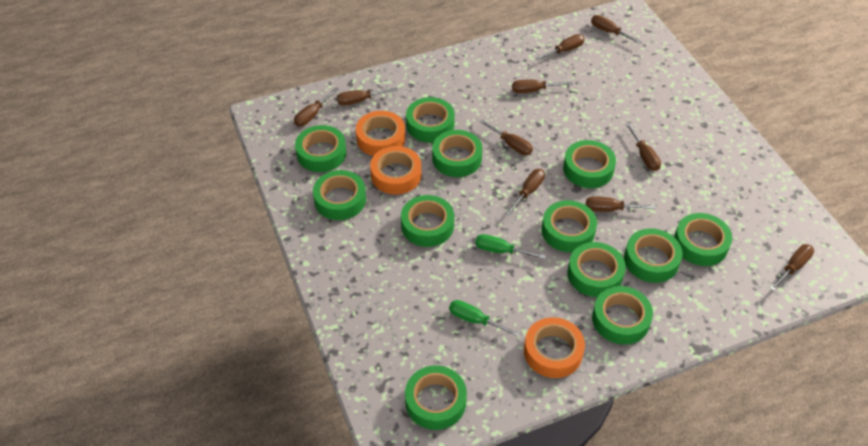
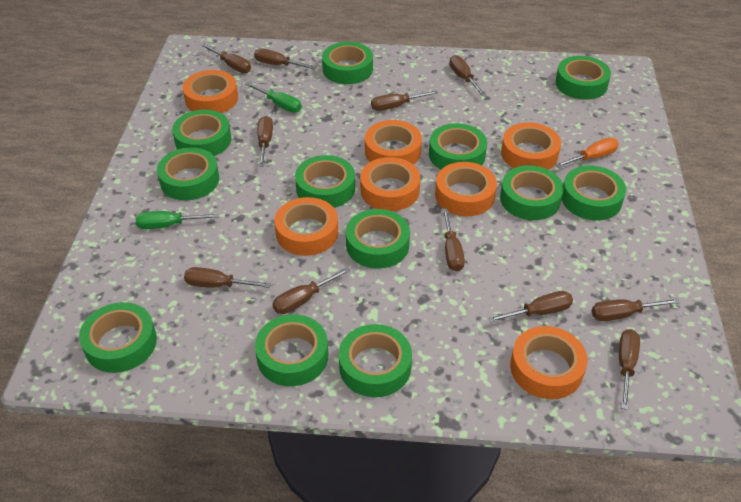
brown screwdriver: [294,88,339,126] [337,87,398,106] [480,120,533,155] [506,169,545,215] [512,80,573,93] [535,34,585,61] [586,196,655,212] [591,15,642,44] [626,123,661,171] [770,244,814,291] = 10 -> [184,267,271,288] [202,44,251,73] [254,48,316,69] [257,116,273,167] [272,267,350,314] [371,90,438,111] [442,208,465,271] [449,55,486,96] [488,291,573,323] [592,298,680,321] [619,329,640,410] = 11
orange screwdriver: none = 0 -> [555,138,619,168] = 1
orange tape: [356,111,405,156] [370,146,421,195] [524,317,585,378] = 3 -> [182,70,238,113] [274,197,338,256] [360,157,420,211] [365,120,422,165] [435,162,497,216] [501,122,561,170] [510,326,587,399] = 7

